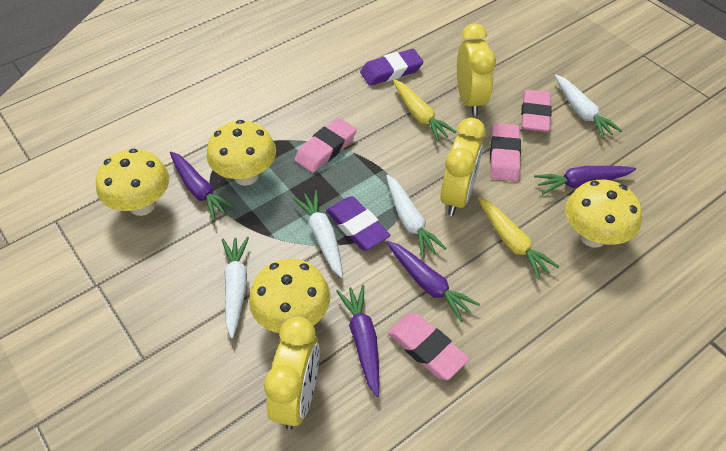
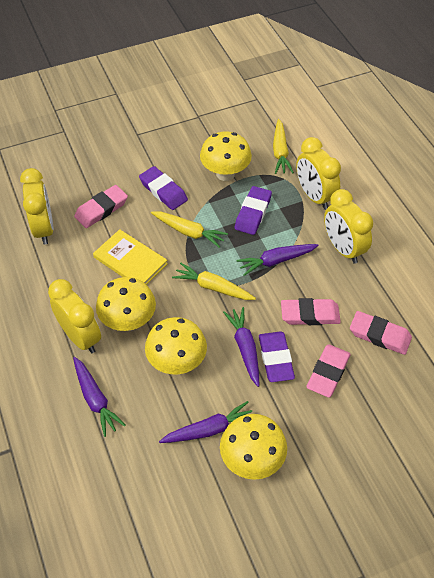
purple eraser: [326,196,391,250] [360,49,423,86] = 2 -> [139,166,188,210] [235,186,272,235] [259,331,295,382] = 3
white carrot: [222,237,249,338] [293,190,343,278] [386,175,447,258] [555,74,622,139] = 4 -> none = 0
yellow book: none = 0 -> [93,229,168,285] = 1
yellow carrot: [393,79,457,142] [478,197,560,280] = 2 -> [151,211,228,248] [172,262,256,300] [273,119,294,174] = 3
yellow clock: [264,317,320,430] [440,118,486,216] [457,23,496,116] = 3 -> [20,168,54,245] [48,279,101,353] [296,137,341,210] [324,189,373,264] = 4

